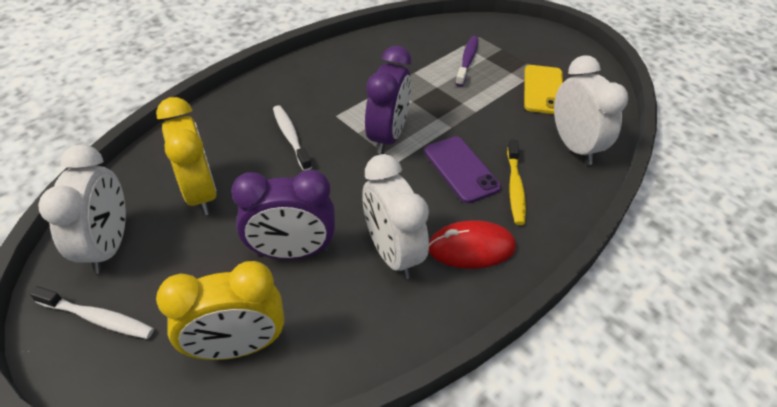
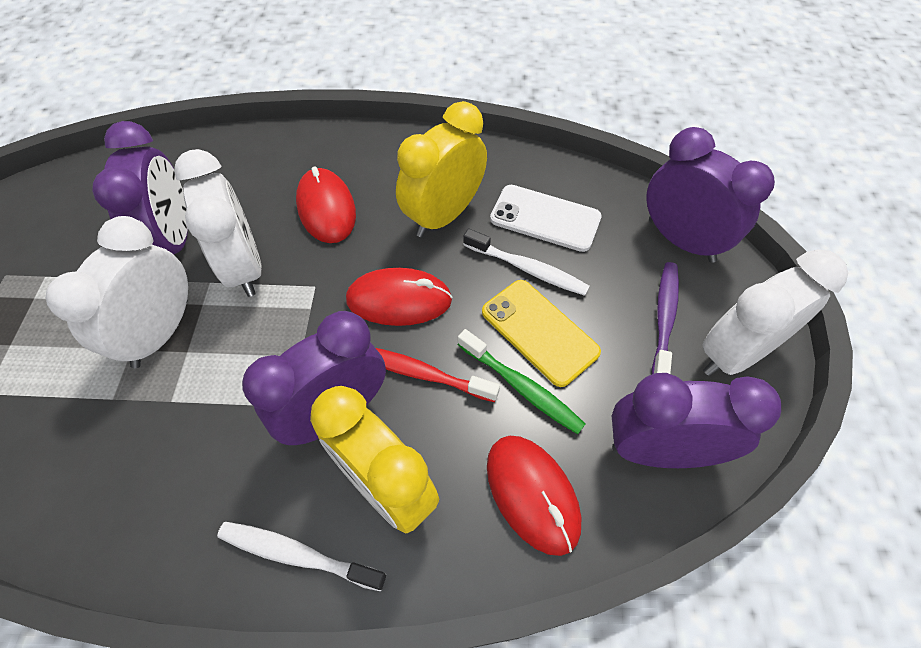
green toothbrush: none = 0 -> [458,329,585,434] = 1
purple clock: [231,170,335,260] [365,46,411,154] = 2 -> [92,121,188,255] [242,311,386,445] [612,373,781,468] [646,127,775,263] = 4
purple phone: [424,136,501,203] = 1 -> none = 0
red mouse: [429,220,516,269] = 1 -> [296,166,356,243] [346,268,452,326] [487,436,581,556] = 3
red toothbrush: none = 0 -> [376,348,500,402] = 1
white phone: none = 0 -> [490,185,602,252] = 1
yellow toothbrush: [507,139,526,225] = 1 -> none = 0

